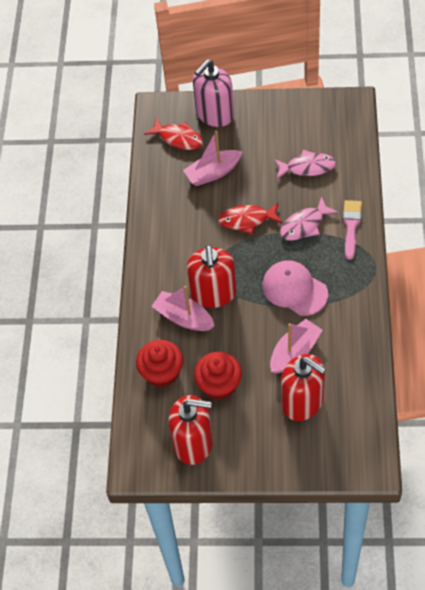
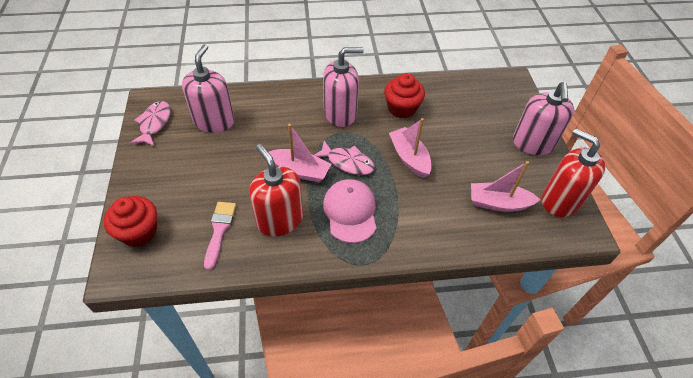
pink soap dispenser: [193,59,234,127] = 1 -> [182,44,235,133] [323,47,364,127] [513,82,574,155] = 3
red fish: [144,118,203,150] [218,203,282,234] = 2 -> none = 0
red soap dispenser: [169,395,213,465] [187,245,237,308] [281,354,326,421] = 3 -> [249,144,303,237] [542,128,605,217] = 2

